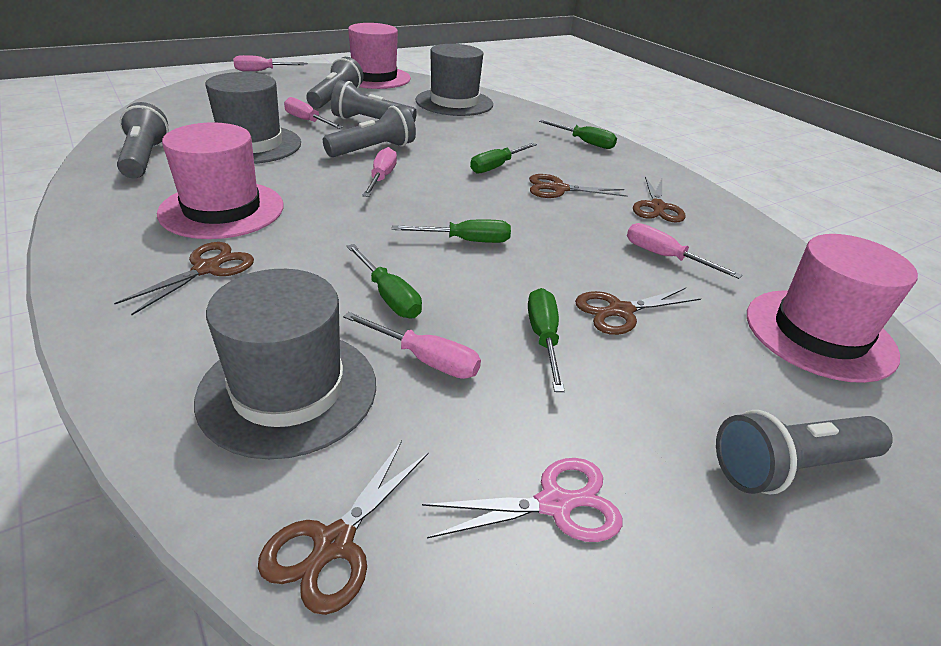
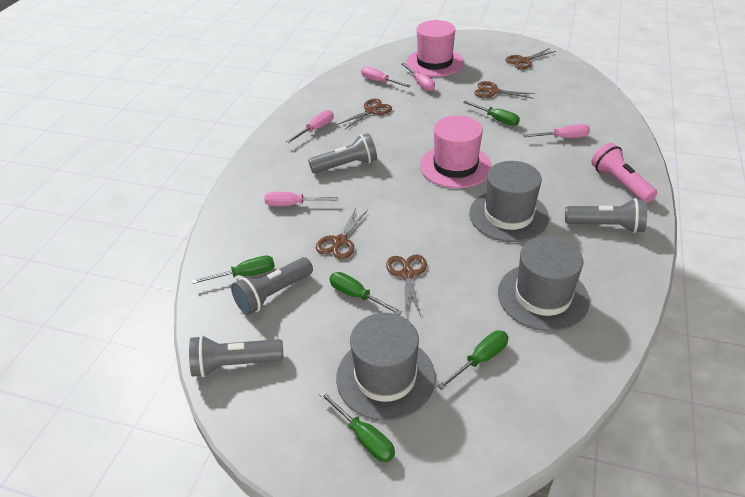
grey flashlight: [117,102,169,178] [307,57,363,108] [323,105,416,157] [331,80,417,123] [716,410,893,495] = 5 -> [189,335,284,377] [231,257,313,315] [308,133,377,173] [565,198,647,233] = 4
pink flashlight: none = 0 -> [591,143,657,203] = 1
pink hat: [157,122,284,239] [348,23,411,89] [747,234,918,383] = 3 -> [406,20,464,77] [420,115,492,188] = 2
pink scissors: [422,458,623,542] = 1 -> none = 0

